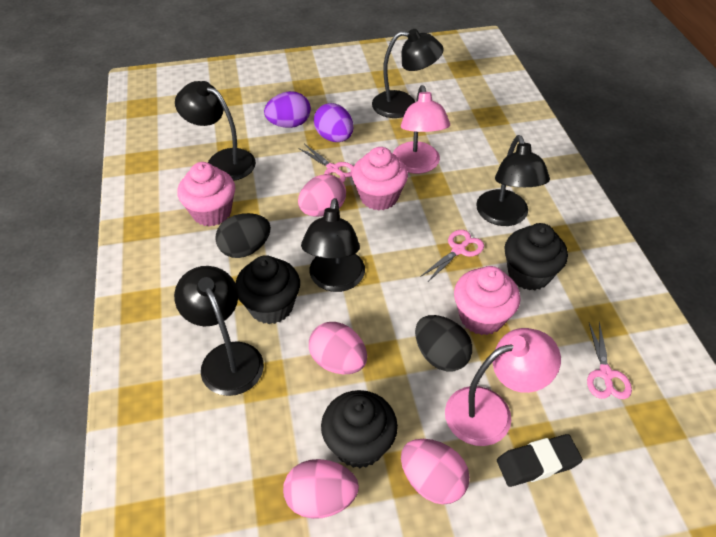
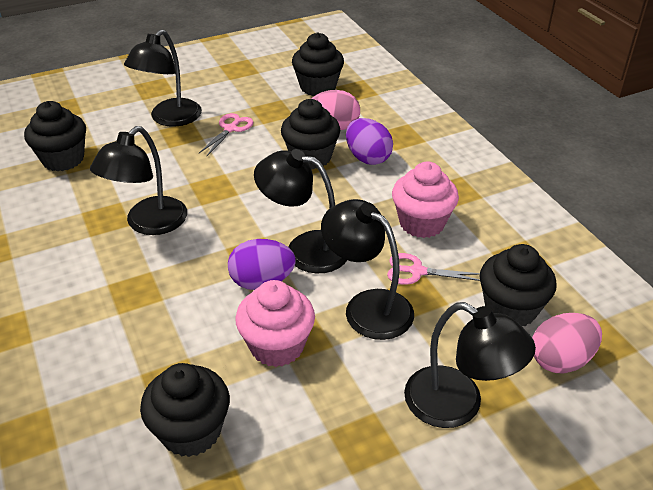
black cupcake: [236,255,300,324] [321,390,398,468] [504,223,568,290] = 3 -> [24,101,86,171] [140,363,230,457] [281,99,340,169] [292,33,344,96] [480,244,556,326] = 5
black egg: [216,213,271,258] [415,315,472,372] = 2 -> none = 0
black eraser: [497,434,583,487] = 1 -> none = 0
pink cupcake: [177,162,235,226] [352,147,408,211] [454,266,520,335] = 3 -> [235,280,315,367] [392,162,459,238] = 2
pink egg: [283,459,359,519] [298,174,346,217] [309,322,367,374] [401,439,470,505] = 4 -> [312,90,360,130] [532,313,602,374] = 2
pink lamp: [393,85,450,174] [445,328,561,446] = 2 -> none = 0
pink scissors: [298,144,354,182] [420,230,484,283] [587,322,632,399] = 3 -> [199,113,253,156] [387,253,480,285] = 2

